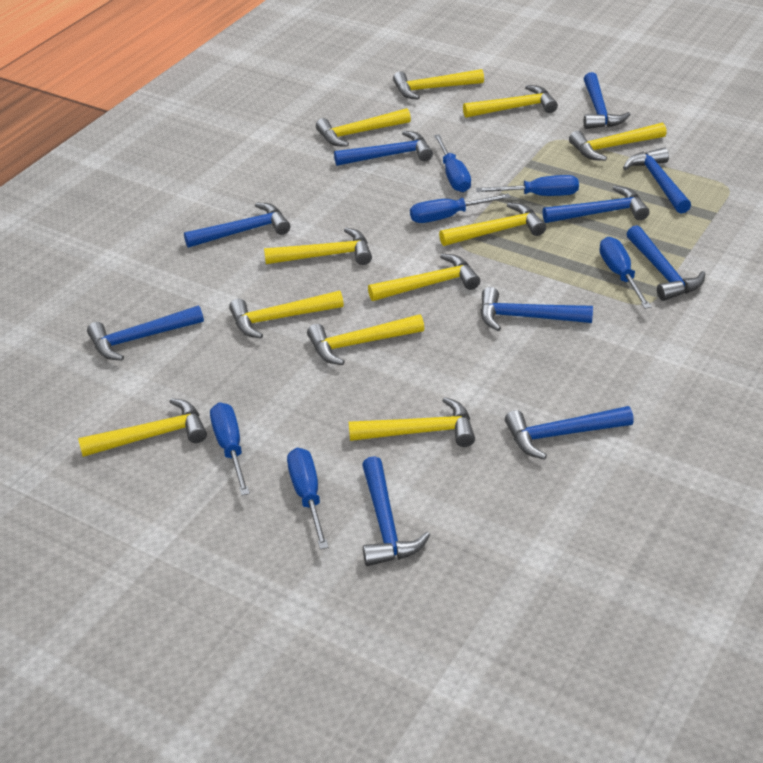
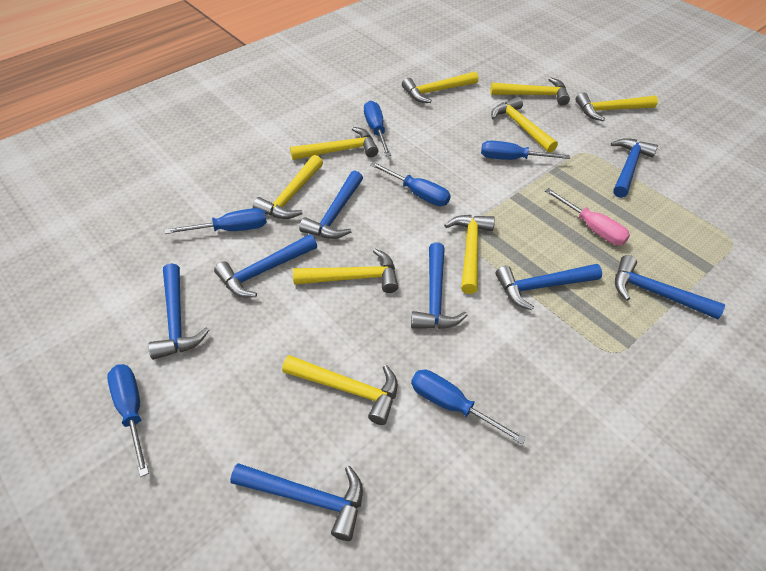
blue hammer: [87,306,204,360] [184,203,290,248] [334,131,433,166] [362,456,430,566] [481,287,593,331] [505,406,633,459] [543,186,650,223] [584,72,631,129] [623,147,691,214] [627,225,705,301] = 10 -> [148,263,209,360] [214,234,317,297] [230,463,363,541] [299,170,363,239] [411,243,467,329] [495,264,602,310] [611,138,658,198] [615,255,725,319] = 8
pink screwdriver: none = 0 -> [545,188,630,245] = 1
yellow hammer: [78,398,207,457] [229,291,344,338] [264,228,372,265] [307,314,424,365] [316,108,411,147] [349,397,475,447] [368,254,480,301] [393,69,484,99] [439,202,546,246] [463,85,558,118] [569,122,667,161] = 11 -> [253,155,323,219] [282,355,398,425] [290,127,379,160] [293,249,398,293] [402,71,478,103] [444,215,495,294] [490,77,570,106] [491,97,558,153] [576,93,658,121] = 9

